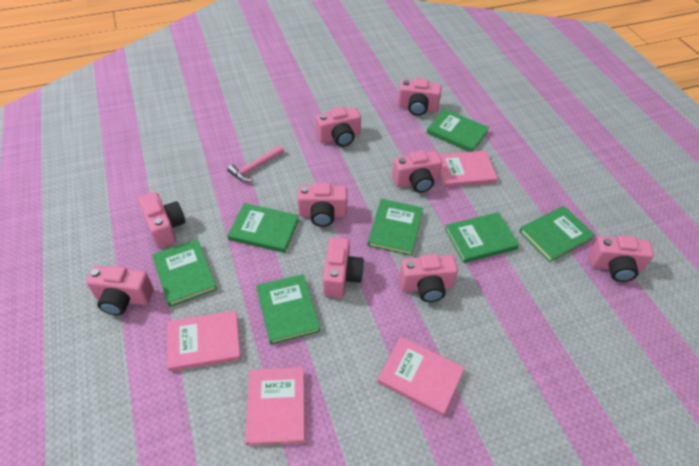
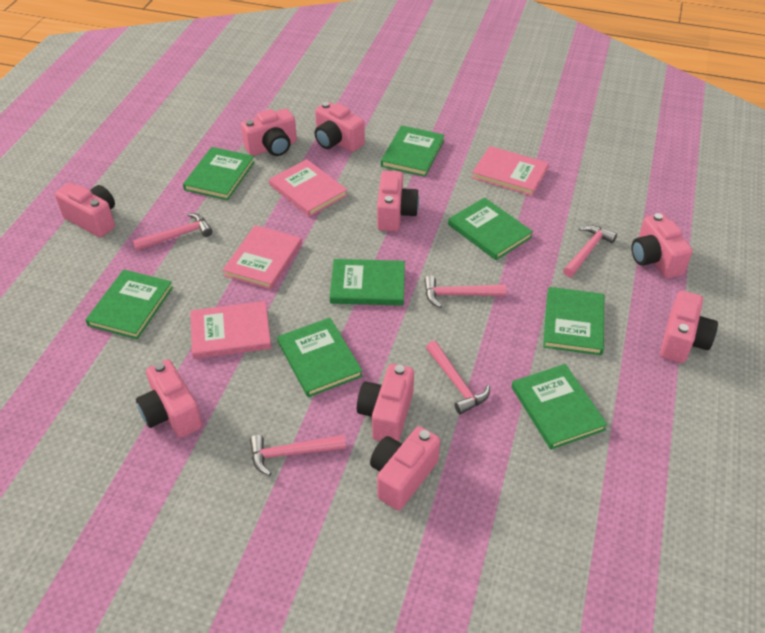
green book: [152,239,217,307] [227,203,299,253] [256,274,320,345] [368,199,423,256] [427,109,489,152] [445,212,519,263] [519,206,595,262] = 7 -> [85,270,173,339] [183,147,255,200] [277,318,363,397] [330,259,405,306] [381,126,445,177] [448,197,533,260] [512,364,607,450] [543,287,604,355] = 8
pink hammer: [227,145,284,182] = 1 -> [133,213,212,251] [250,435,346,476] [424,276,506,308] [426,341,490,414] [563,225,617,277] = 5

